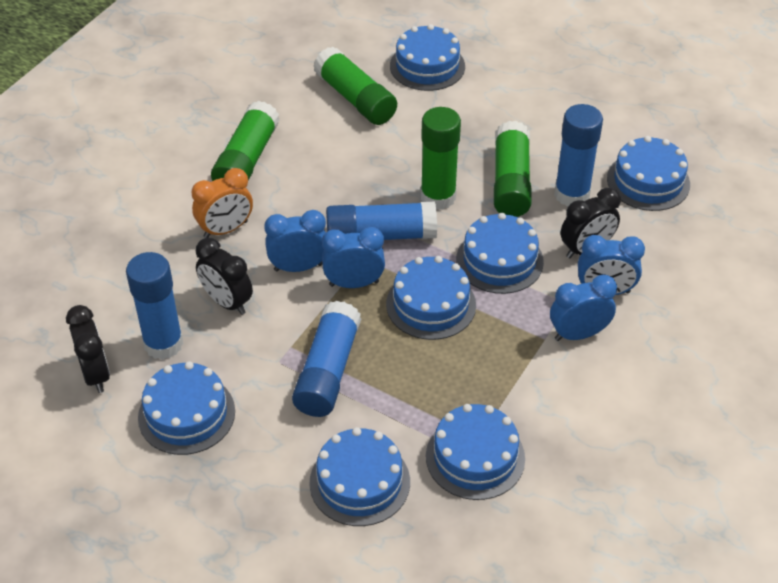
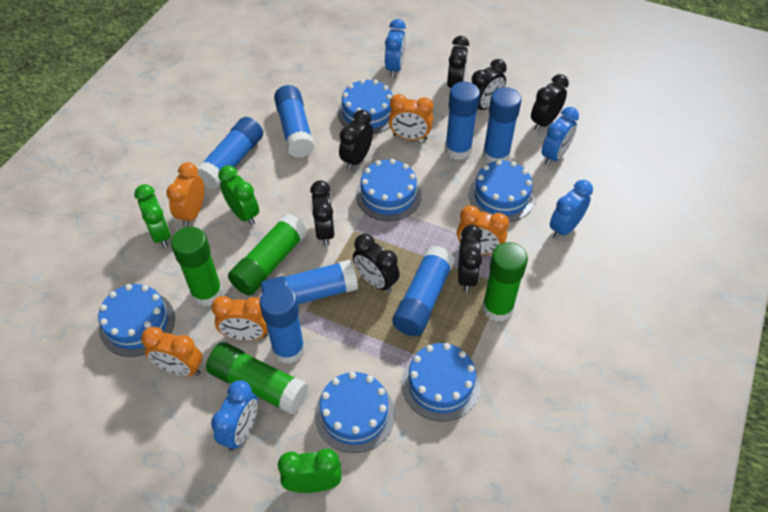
black clock: [66,305,110,393] [196,238,253,315] [561,188,621,259] = 3 -> [310,180,335,246] [339,110,373,170] [353,234,400,293] [447,36,469,88] [458,225,482,292] [471,59,507,110] [531,74,569,131] = 7
blue cake: [138,361,235,455] [309,427,410,526] [386,256,476,340] [390,24,465,91] [426,404,525,500] [456,213,544,294] [607,136,690,211] = 7 -> [98,284,175,357] [315,372,395,453] [337,79,393,134] [356,159,422,221] [402,343,480,421] [469,160,535,222] = 6
blue glue stick: [126,252,184,360] [292,301,361,417] [326,201,437,240] [554,104,603,207] = 4 -> [197,117,263,190] [260,285,305,364] [261,260,358,304] [274,85,314,158] [392,246,455,336] [445,81,480,160] [482,87,521,163] = 7
green clock: none = 0 -> [134,184,171,248] [218,165,259,225] [278,448,342,493] = 3
orange clock: [192,168,253,238] = 1 -> [141,327,202,376] [166,162,204,227] [211,296,268,341] [389,94,433,140] [457,205,509,255] = 5

